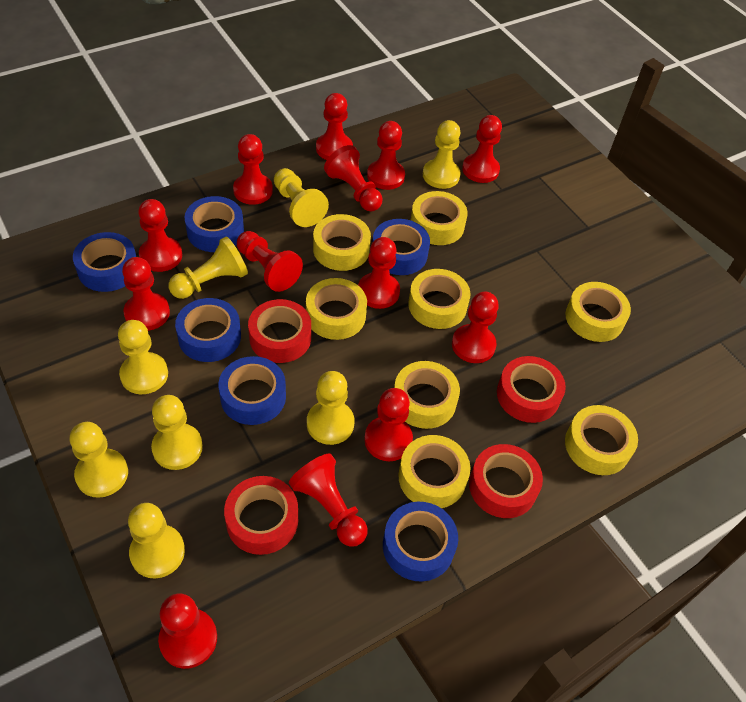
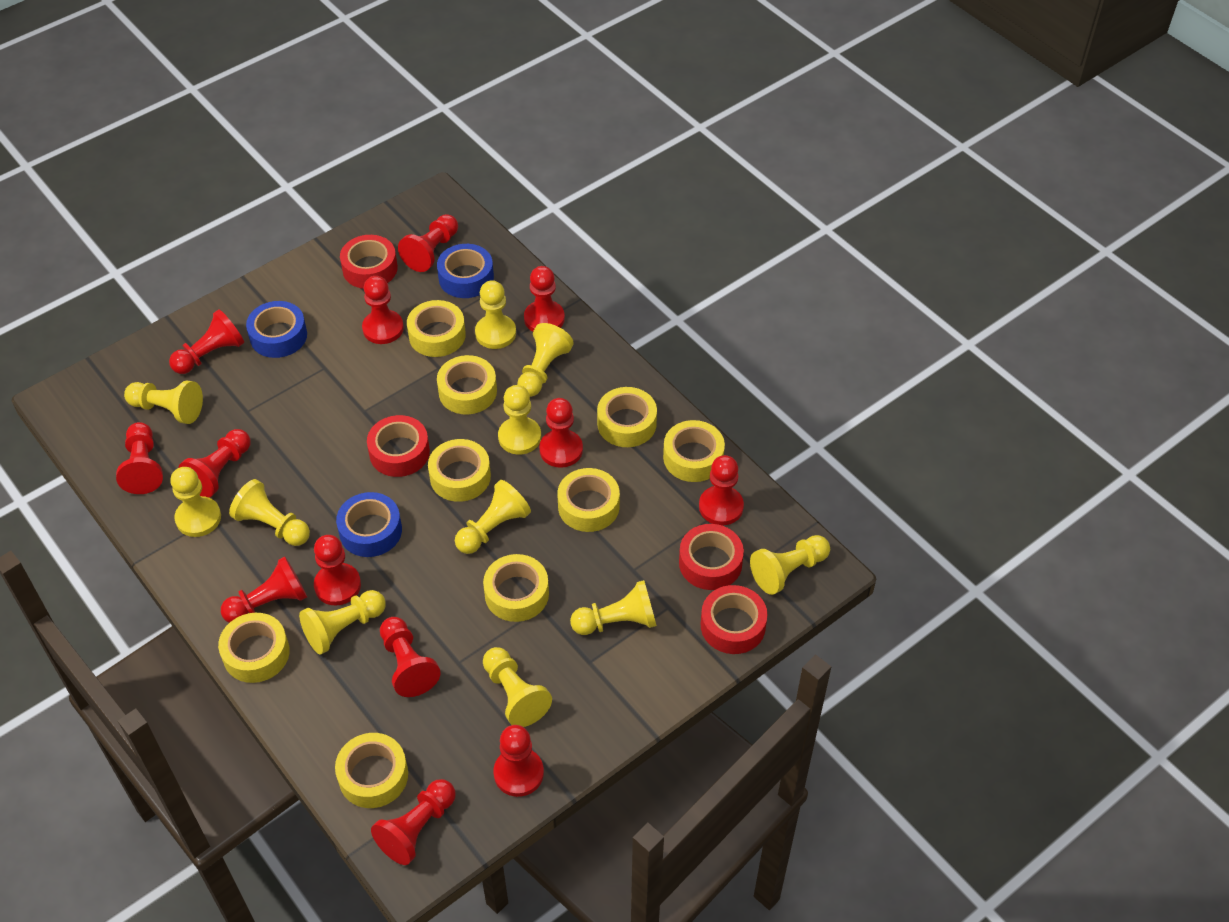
blue tape: [73,232,136,292] [175,298,241,362] [184,196,244,252] [218,356,286,425] [372,219,430,275] [383,502,458,581] = 6 -> [246,301,307,358] [336,492,402,557] [437,244,494,298] = 3
yellow pawn: [69,422,128,498] [118,320,168,394] [128,503,185,578] [151,395,203,470] [169,236,248,299] [274,168,329,227] [307,371,354,445] [423,120,461,189] = 8 -> [124,380,203,424] [170,467,221,537] [229,479,310,546] [299,590,386,654] [455,480,531,554] [475,280,516,349] [483,647,552,727] [498,385,541,454] [517,323,574,397] [570,580,657,635] [750,535,830,595] = 11
yellow tape: [306,278,367,340] [313,214,371,271] [394,361,460,429] [398,435,470,508] [408,269,470,329] [411,191,468,245] [565,282,631,342] [565,405,638,475] = 8 -> [218,613,290,683] [335,733,408,808] [407,300,466,357] [428,439,491,502] [437,355,497,414] [483,554,549,622] [557,468,620,532] [597,387,657,447] [663,420,725,482] = 9

